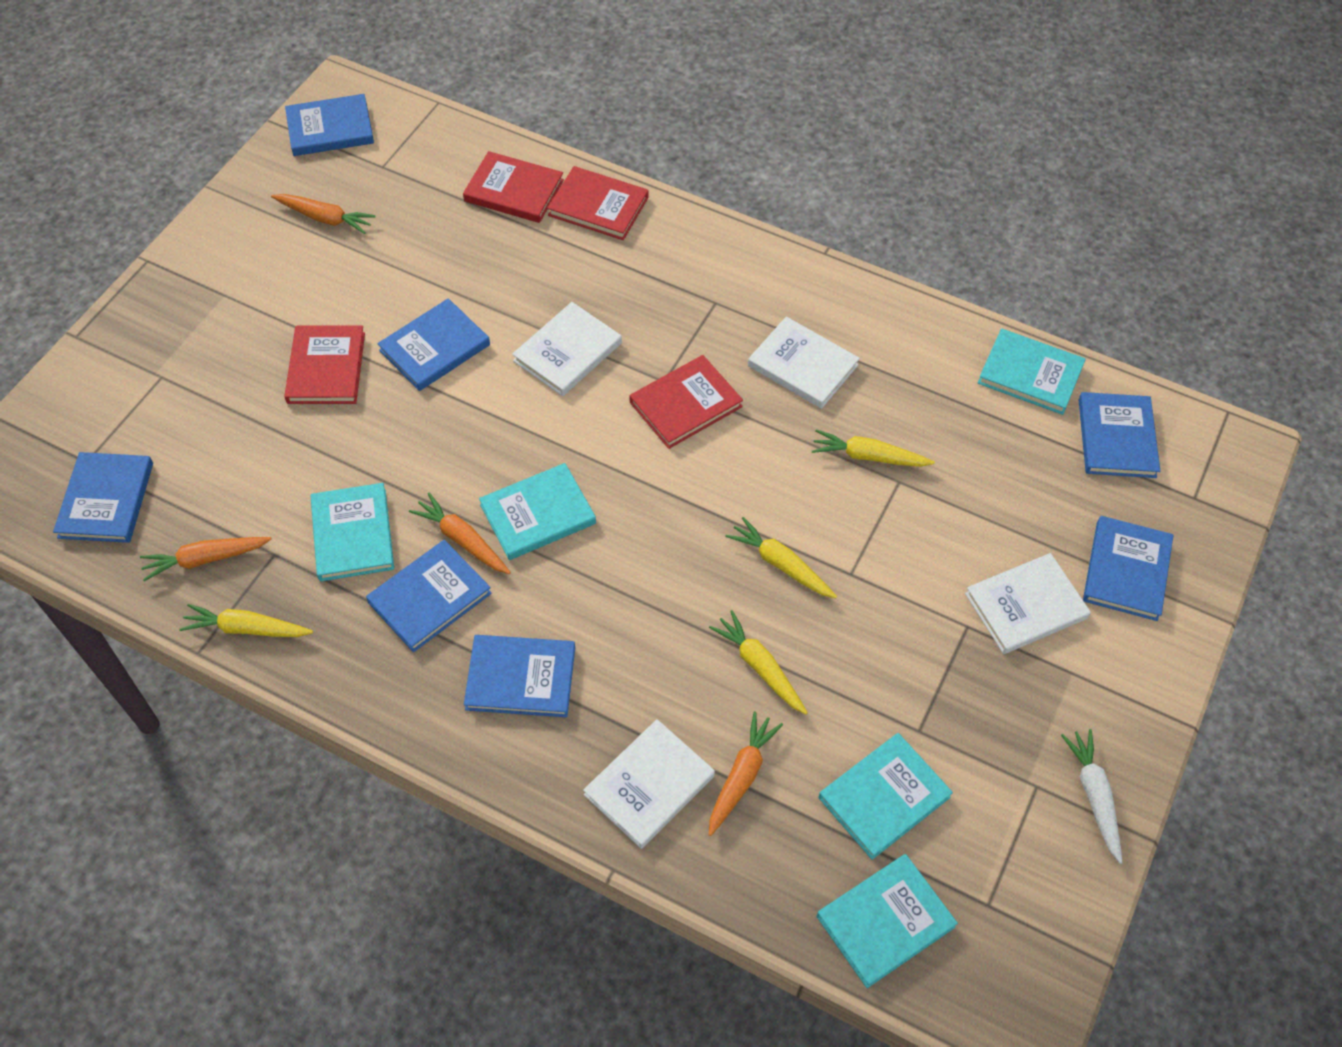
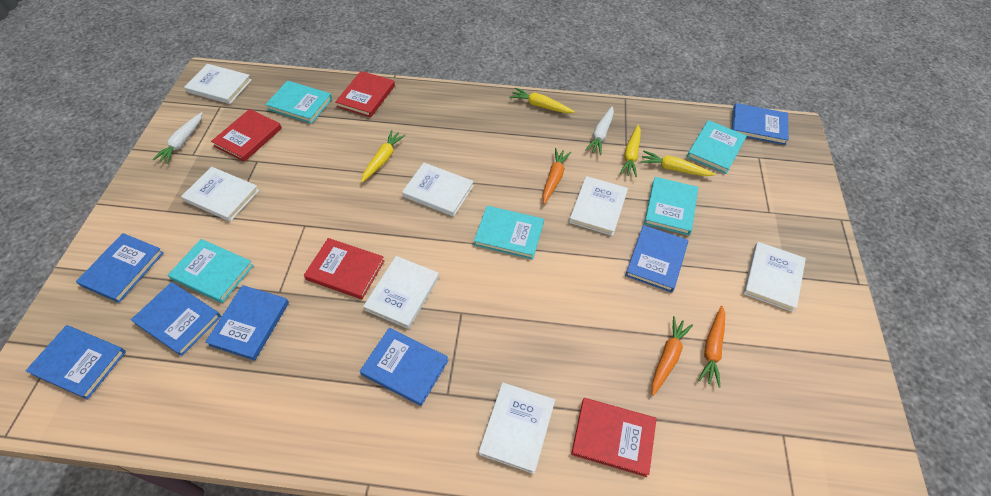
orange carrot: [140,537,272,581] [271,194,376,234] [409,493,511,574] [709,711,783,836] = 4 -> [542,148,571,204] [652,316,693,396] [698,306,725,388] = 3
white book: [512,302,622,396] [583,719,715,849] [748,317,860,409] [965,553,1091,654] = 4 -> [181,167,259,222] [184,64,251,104] [363,256,439,329] [402,163,474,217] [479,383,555,474] [569,176,628,236] [743,242,806,312] = 7
white carrot: [1061,729,1122,864] = 1 -> [152,112,203,164] [585,106,614,155] = 2

